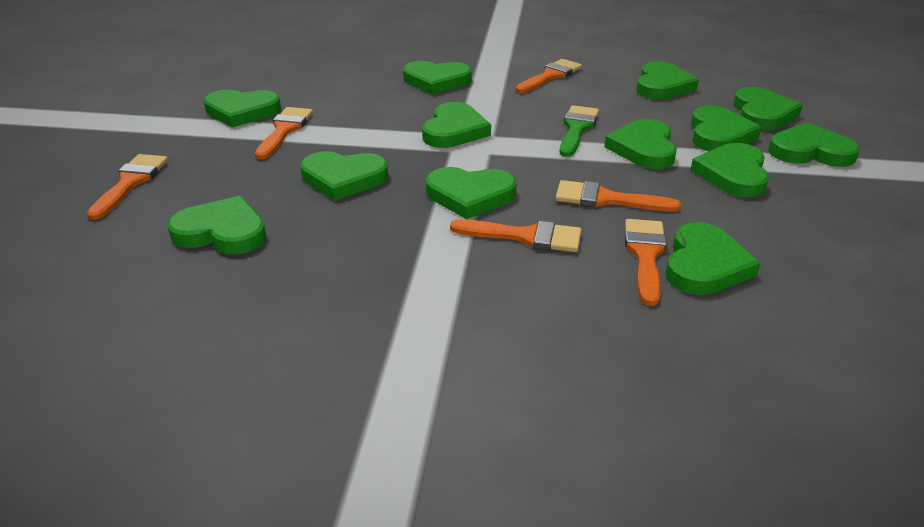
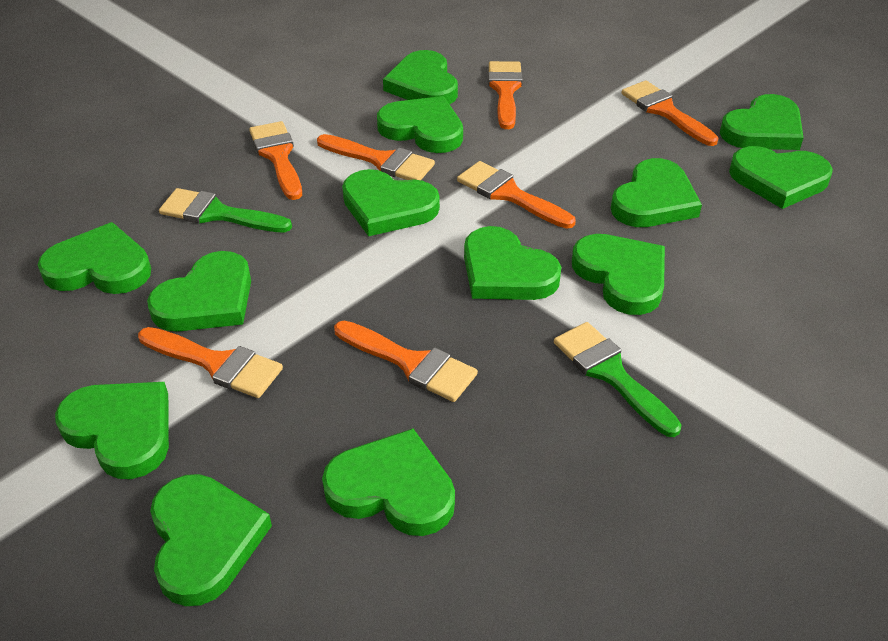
green brush: [560,105,599,157] = 1 -> [159,188,292,232] [554,322,682,437] = 2
orange brush: [87,154,168,220] [255,107,313,159] [450,219,581,252] [516,59,582,93] [555,180,681,212] [625,219,667,306] = 6 -> [138,327,283,398] [249,121,302,200] [317,134,435,180] [334,320,478,402] [457,161,576,229] [488,61,523,129] [622,80,719,146] = 7

